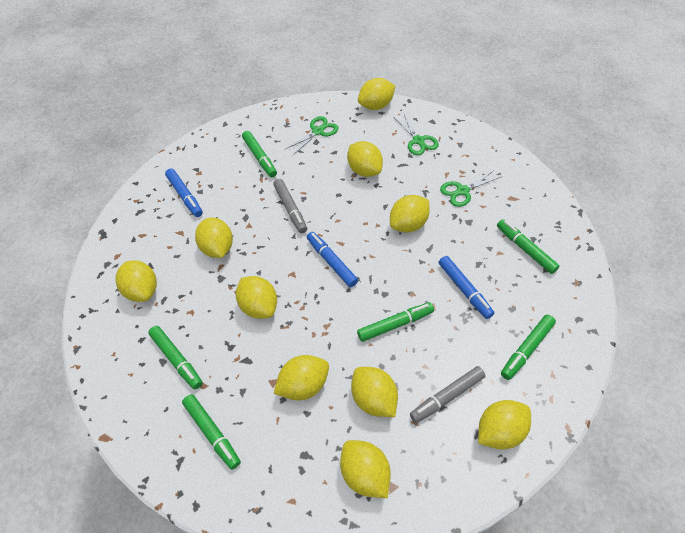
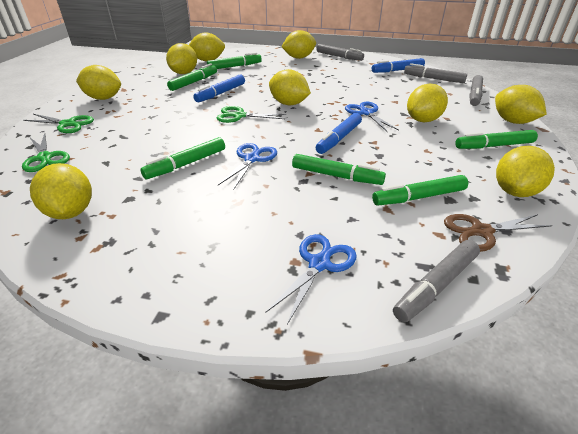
blue scissors: none = 0 -> [218,143,277,190] [266,234,357,324] [345,102,399,131] = 3
brown scissors: none = 0 -> [444,214,553,252] = 1
grey marker: [273,179,307,233] [410,366,485,423] = 2 -> [316,44,364,61] [393,240,480,322] [404,63,467,83] [469,75,483,106] = 4
yellow lemon: [115,260,157,302] [195,218,233,258] [236,276,277,319] [273,355,329,400] [340,440,391,498] [347,141,383,177] [351,367,398,417] [358,78,395,110] [390,195,430,233] [478,400,531,450] = 10 -> [30,163,92,219] [76,65,121,100] [166,43,197,74] [189,33,225,61] [269,69,311,105] [282,30,316,59] [407,84,448,122] [495,85,547,124] [496,146,555,197] = 9

